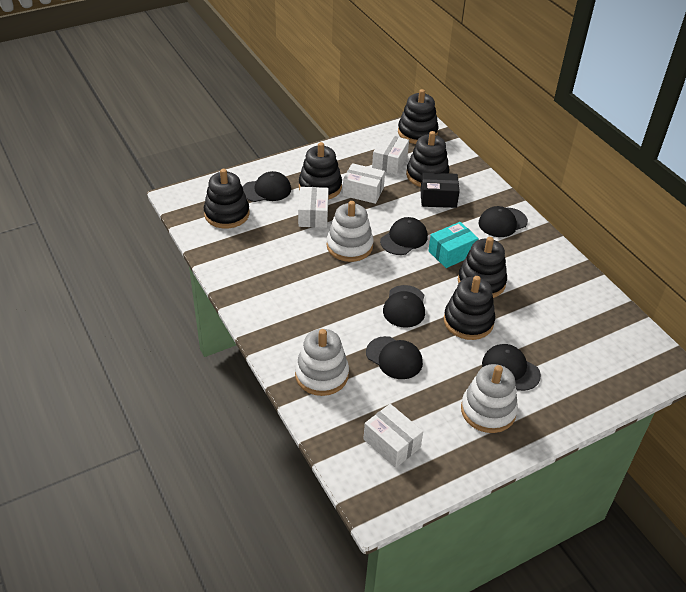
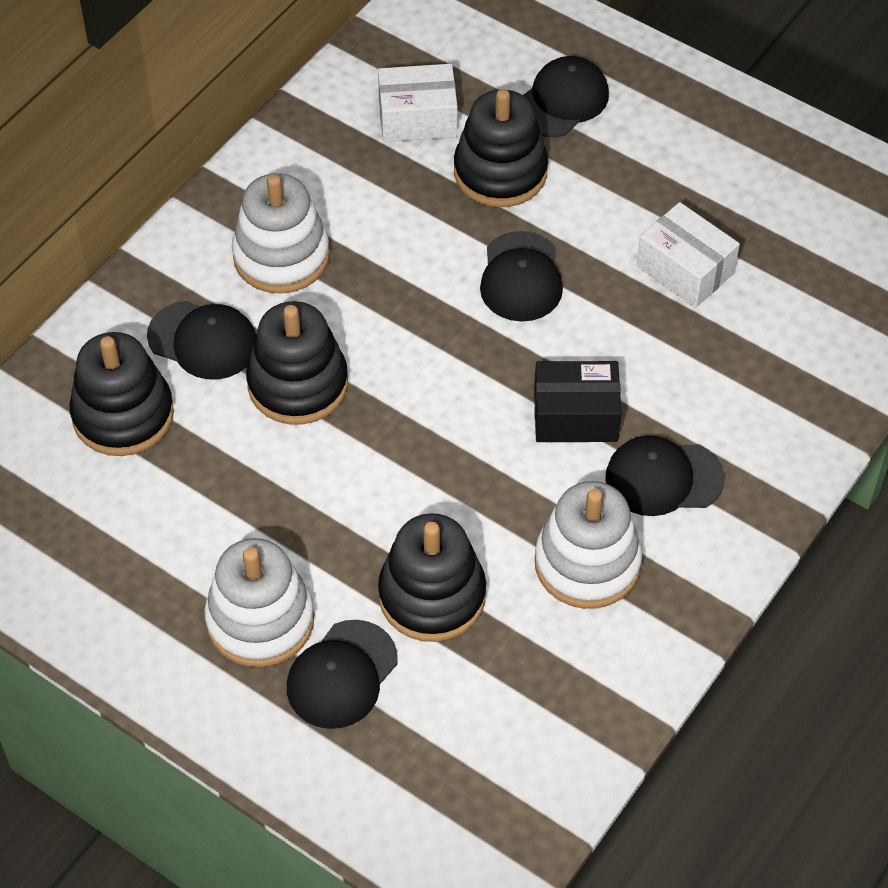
black cap: [243,171,291,202] [366,336,423,379] [380,217,428,255] [383,285,425,328] [479,206,528,237] [482,344,541,391] = 6 -> [147,301,256,380] [287,620,398,729] [480,231,563,322] [523,56,609,137] [605,436,725,516] = 5
black stacking toy: [204,169,250,229] [299,142,342,200] [398,89,439,144] [406,131,449,187] [444,276,495,340] [458,237,507,298] = 6 -> [69,332,174,456] [246,301,348,425] [378,513,486,642] [454,89,548,207] = 4
turquoise box: [428,222,479,268] = 1 -> none = 0
white box: [298,187,329,228] [343,163,385,204] [363,404,423,468] [372,134,409,175] = 4 -> [378,64,458,142] [637,202,740,308] = 2

